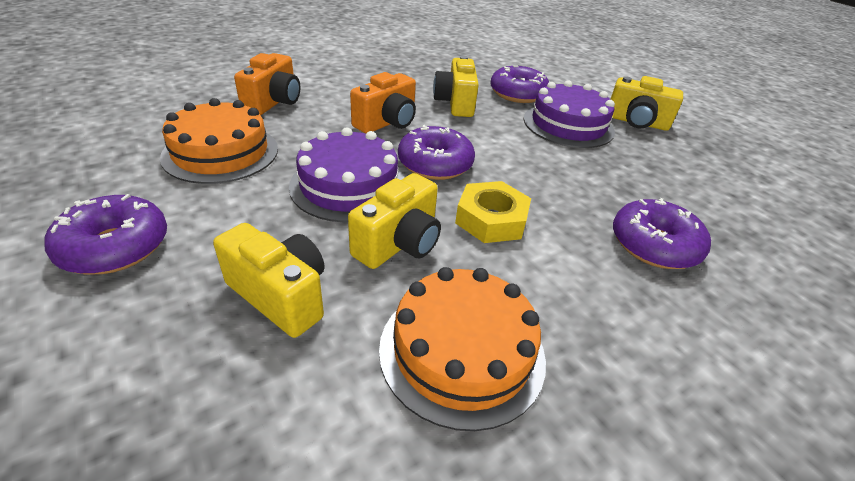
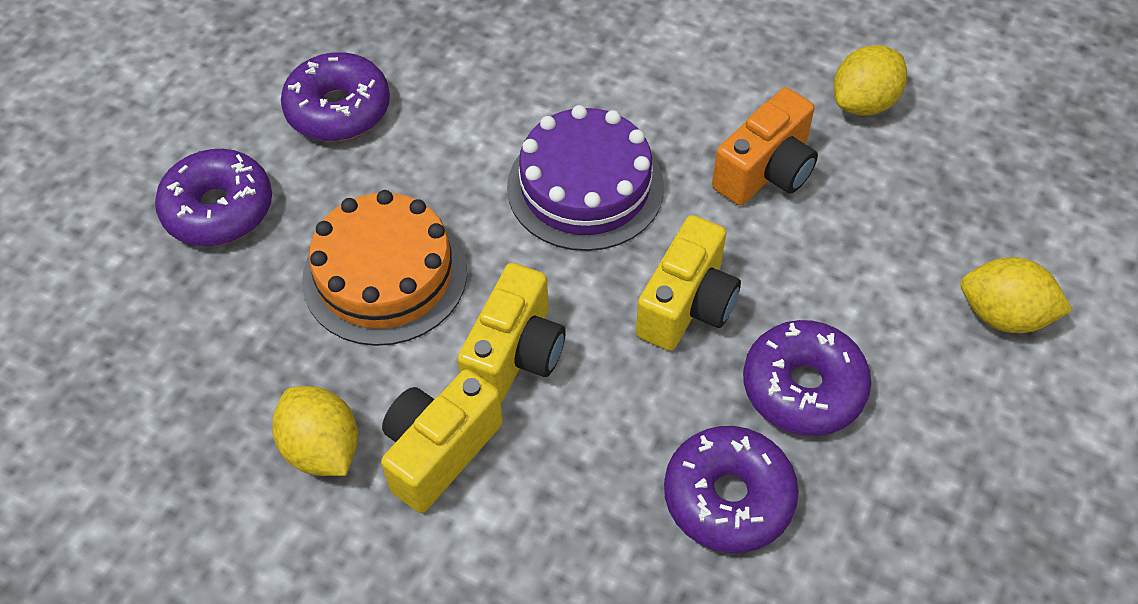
orange cake: [160,98,278,184] [379,267,546,431] = 2 -> [302,190,467,346] = 1
orange camera: [234,53,300,115] [350,72,416,133] = 2 -> [712,87,818,205] = 1
purple cake: [289,127,405,222] [524,80,615,148] = 2 -> [507,105,664,251] = 1
yellow camera: [213,223,324,338] [348,173,441,269] [433,56,479,117] [610,76,683,131] = 4 -> [381,369,503,513] [458,263,566,403] [636,215,741,351] = 3
yellow lemon: none = 0 -> [272,386,358,476] [833,45,907,116] [961,257,1072,333] = 3
yellow nut: [455,181,531,243] = 1 -> none = 0

